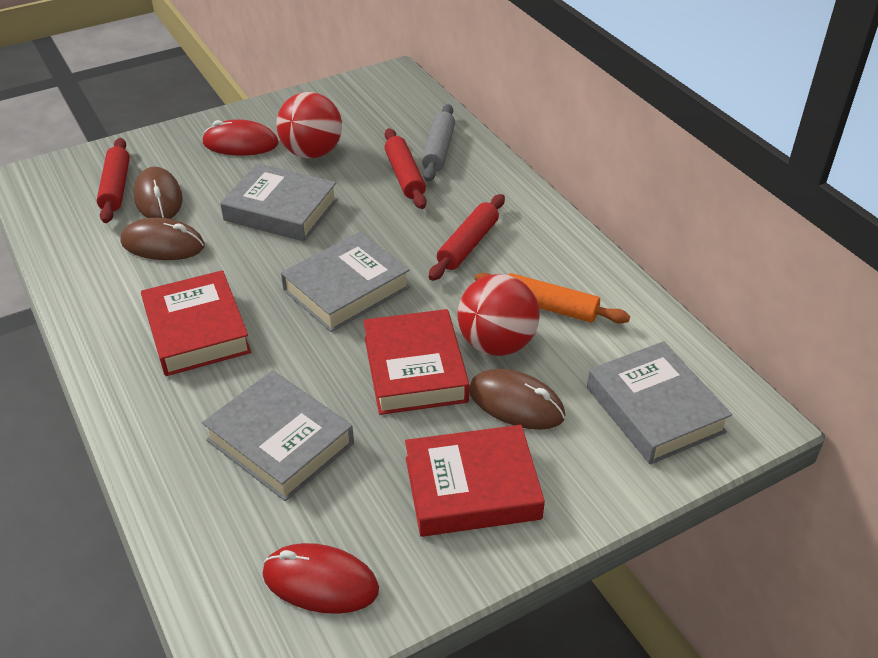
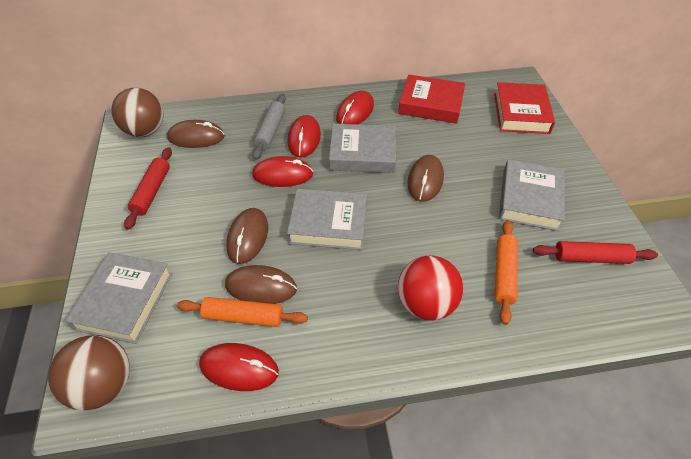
brown ball: none = 0 -> [48,335,130,410] [111,88,163,137] = 2
brown mouse: [120,218,205,260] [134,167,183,219] [469,369,565,430] = 3 -> [167,120,225,148] [225,265,297,304] [226,208,268,264] [407,155,444,202] = 4
orange rolling pin: [475,273,630,324] = 1 -> [177,297,308,327] [495,220,518,325] = 2
red ball: [276,92,342,158] [458,274,540,356] = 2 -> [398,255,463,321] = 1
red book: [141,270,251,376] [363,309,469,415] [405,425,545,537] = 3 -> [398,74,465,124] [494,82,555,134] = 2
red mouse: [202,119,279,155] [262,543,379,614] = 2 -> [199,343,279,391] [252,156,314,187] [287,115,321,157] [336,91,374,125] = 4
red rolling pin: [97,138,130,223] [384,128,427,209] [429,194,505,281] = 3 -> [124,147,172,230] [533,241,658,264] = 2

